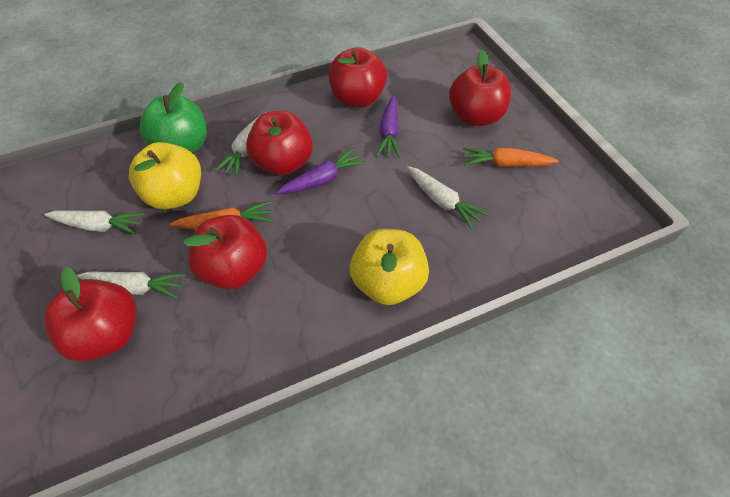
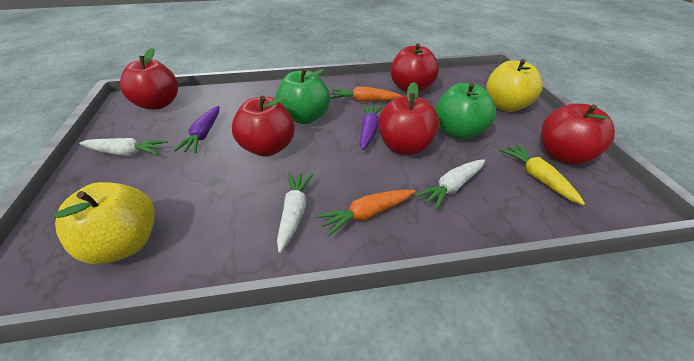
green apple: [140,82,207,153] = 1 -> [275,68,330,124] [435,83,496,140] = 2
white carrot: [44,210,145,234] [77,272,186,299] [215,112,267,177] [407,166,489,230] = 4 -> [79,138,168,156] [277,172,314,253] [415,159,485,211] = 3
yellow carrot: none = 0 -> [500,143,585,205] = 1

